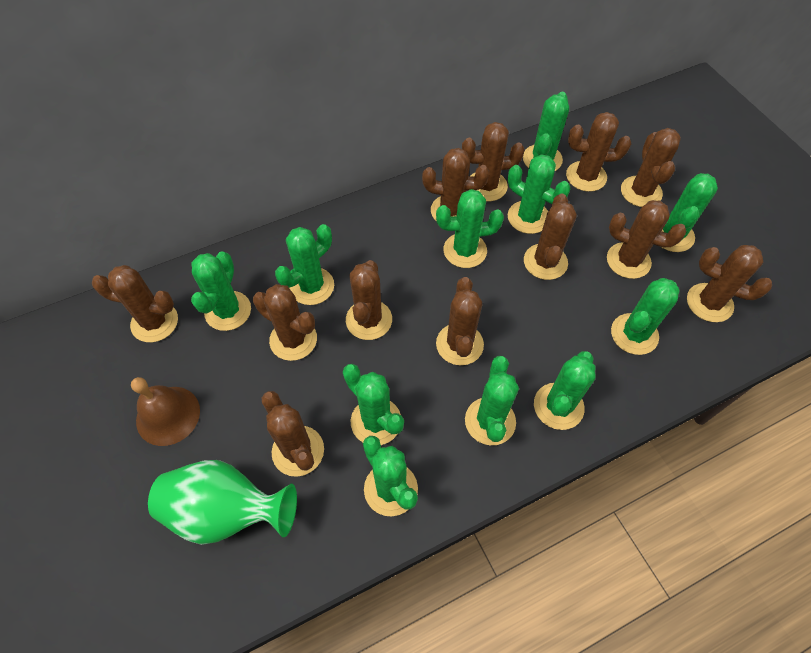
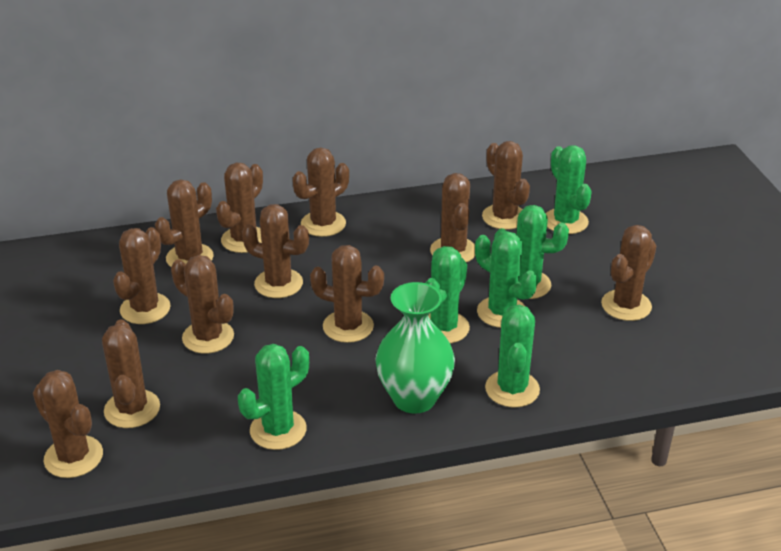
brown bell: [131,377,200,446] = 1 -> none = 0
green cactus: [191,251,251,331] [275,224,334,305] [343,364,404,445] [363,436,418,516] [436,189,504,268] [465,356,519,445] [508,154,571,234] [523,92,569,171] [534,351,596,430] [611,278,680,355] [661,173,718,252] = 11 -> [238,344,309,450] [425,246,470,343] [475,231,537,328] [485,305,540,408] [494,205,569,299] [546,145,592,234] = 6

